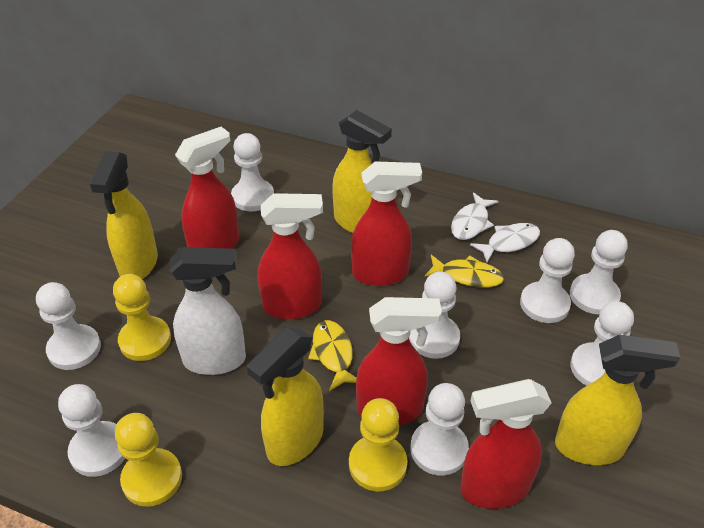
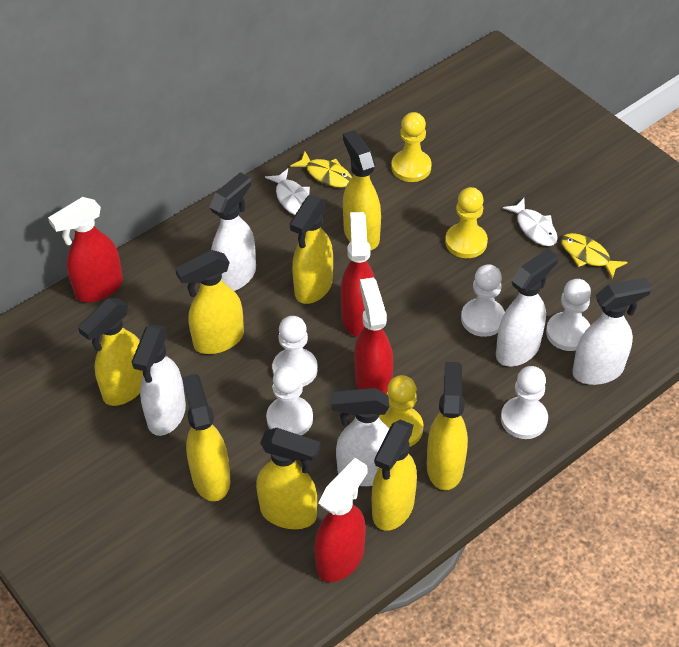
red spray bottle: [175,127,239,249] [258,193,323,319] [351,161,422,286] [356,297,442,425] [460,379,552,509] = 5 -> [48,197,123,302] [314,458,368,582] [341,212,375,337] [354,277,393,394] = 4
white pawn: [36,282,101,370] [58,384,125,477] [231,133,274,211] [409,271,460,359] [410,383,469,476] [520,238,575,323] [570,230,628,315] [570,301,634,386] = 8 -> [266,365,313,436] [272,316,318,387] [461,264,505,337] [501,366,548,439] [546,279,591,351] = 5
white spray bottle: [169,247,246,375] = 1 -> [132,324,186,436] [209,172,256,291] [331,388,389,486] [496,248,558,366] [572,277,652,385] = 5
yellow spray bottle: [89,151,158,279] [247,327,324,466] [332,110,392,233] [555,335,680,465] = 4 -> [78,298,143,406] [175,250,244,354] [182,374,230,501] [256,428,321,529] [290,195,333,304] [343,130,381,250] [372,420,417,531] [427,362,468,490] = 8

